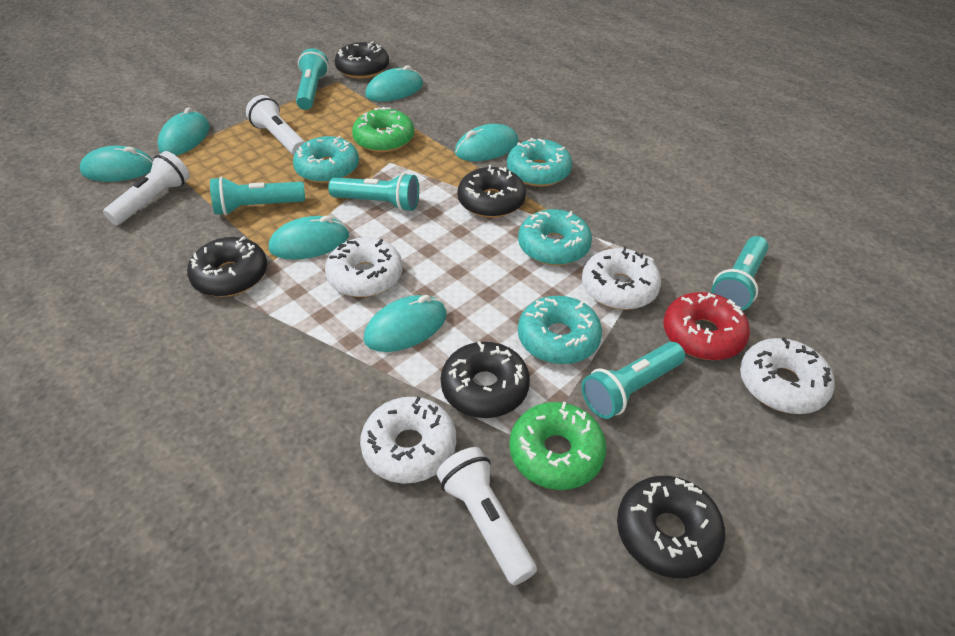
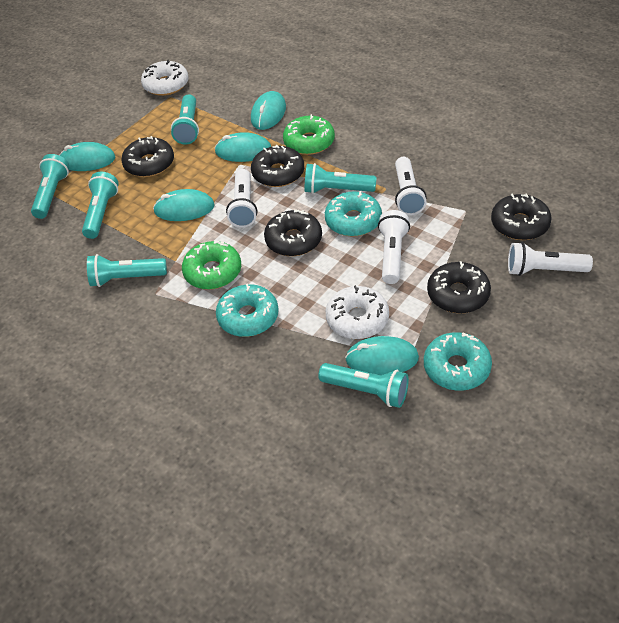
red donut: [664,292,750,360] = 1 -> none = 0
turquoise donut: [293,136,359,183] [507,138,572,187] [518,209,592,265] [518,296,602,364] = 4 -> [216,284,279,337] [325,191,382,237] [424,332,492,391] = 3
turquoise flashlight: [210,176,305,215] [296,48,329,110] [328,173,419,211] [581,342,685,419] [711,236,769,311] = 5 -> [31,154,69,219] [82,172,119,239] [87,254,167,287] [171,94,199,145] [304,163,376,194] [318,363,409,408] = 6
turquoise mouse: [80,146,153,182] [157,107,210,156] [269,216,349,260] [364,295,447,352] [365,65,423,102] [455,124,519,161] = 6 -> [59,142,115,171] [153,189,215,221] [214,132,271,162] [251,91,286,130] [345,336,419,375] = 5
white donut: [325,237,403,297] [360,396,456,484] [582,246,661,310] [740,337,835,414] = 4 -> [141,60,189,96] [326,285,389,339] = 2
white flashlight: [103,151,190,225] [246,95,305,155] [436,447,537,585] = 3 -> [226,169,257,228] [378,210,410,284] [395,157,427,215] [508,242,593,276] = 4

